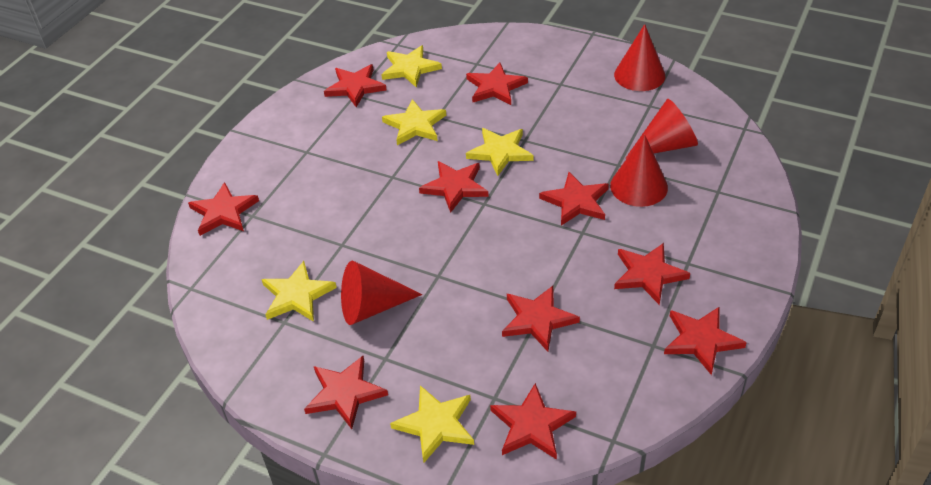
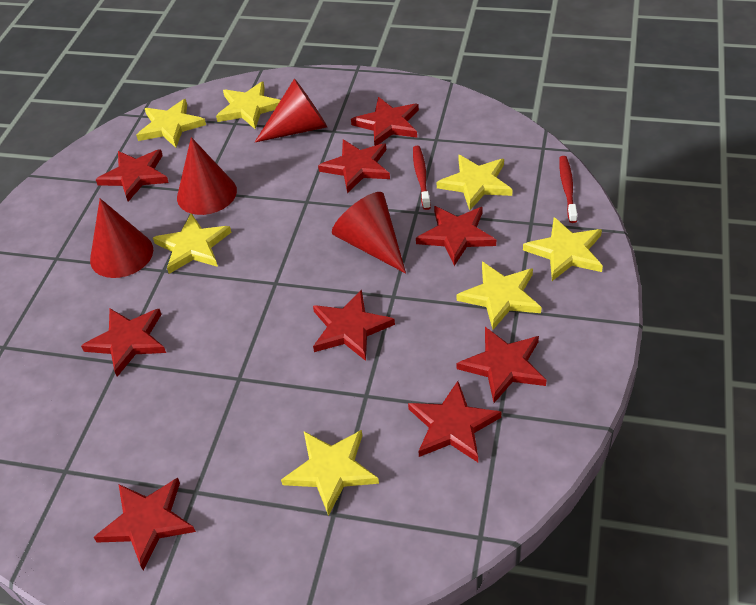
red star: [188,182,259,236] [304,356,388,429] [324,64,387,107] [419,161,488,213] [466,62,528,105] [490,383,576,460] [502,286,580,352] [539,172,609,226] [614,243,690,305] [664,307,747,375] = 10 -> [81,309,166,377] [94,478,196,570] [96,149,169,202] [313,290,395,361] [318,139,390,193] [351,97,419,146] [408,381,501,462] [416,206,496,266] [457,327,546,403] = 9
red toothbrush: none = 0 -> [413,146,431,210] [559,156,577,223] = 2
yellow star: [261,261,337,322] [381,45,442,88] [382,99,446,145] [390,385,474,463] [466,128,533,176] = 5 -> [136,99,206,148] [153,213,232,274] [216,81,280,129] [281,430,379,516] [437,155,513,210] [457,262,542,330] [523,217,603,281] = 7

